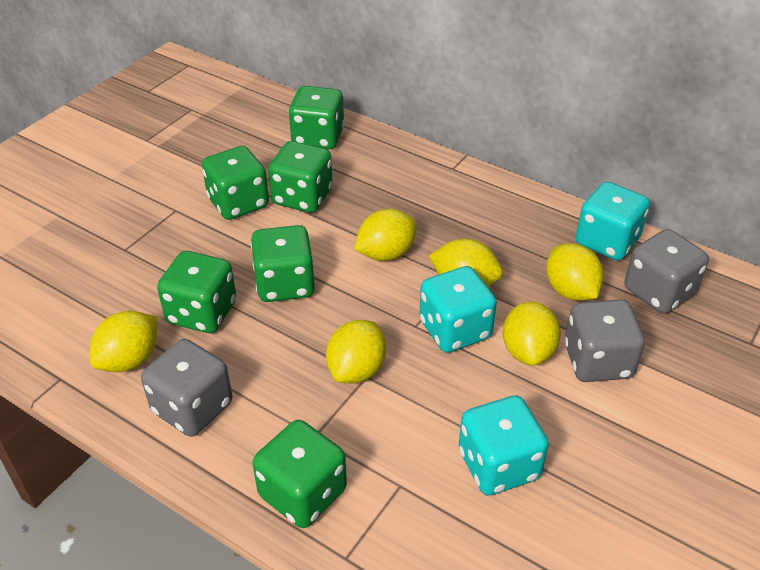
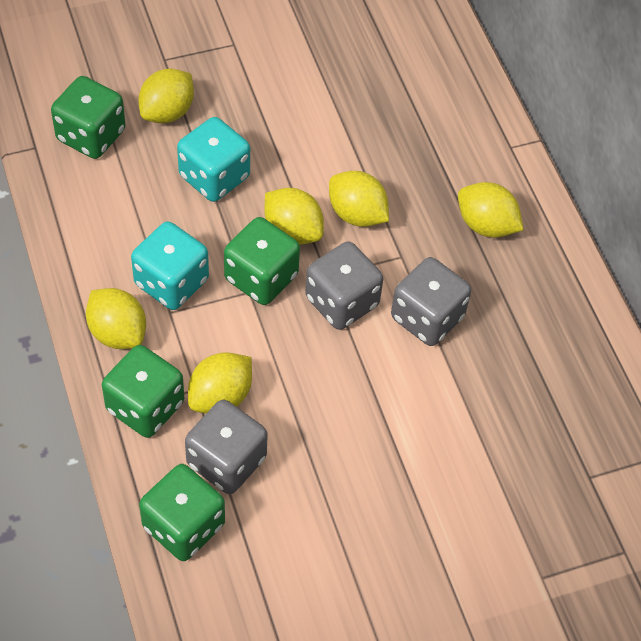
green dice: [157,251,236,333] [202,146,269,220] [251,225,315,302] [252,420,347,528] [268,141,333,213] [289,86,344,149] = 6 -> [51,76,126,159] [102,345,184,438] [139,464,225,561] [224,217,300,305] = 4
turquoise dice: [419,266,497,353] [459,395,549,495] [576,182,650,260] = 3 -> [131,222,209,310] [177,117,250,202] = 2

